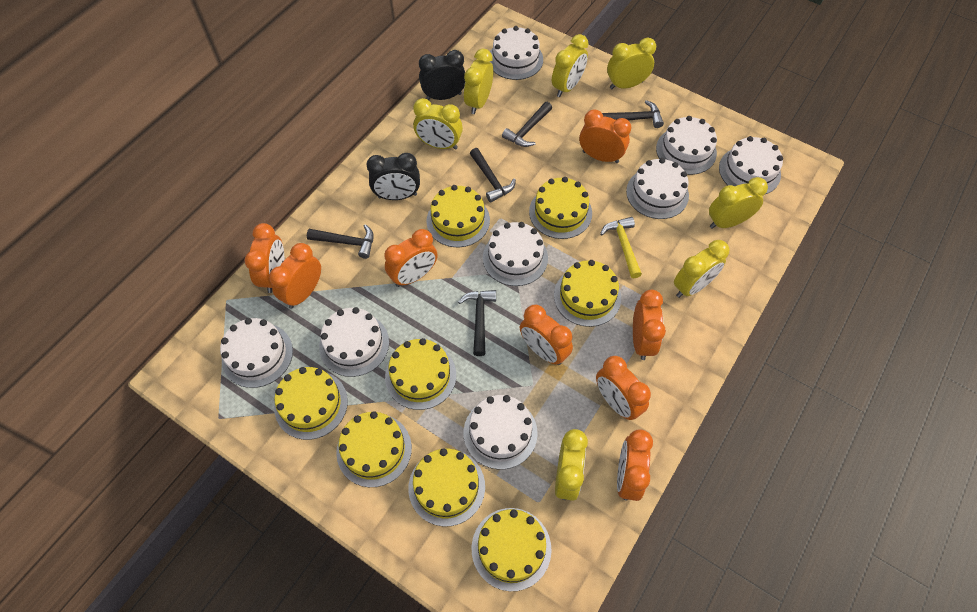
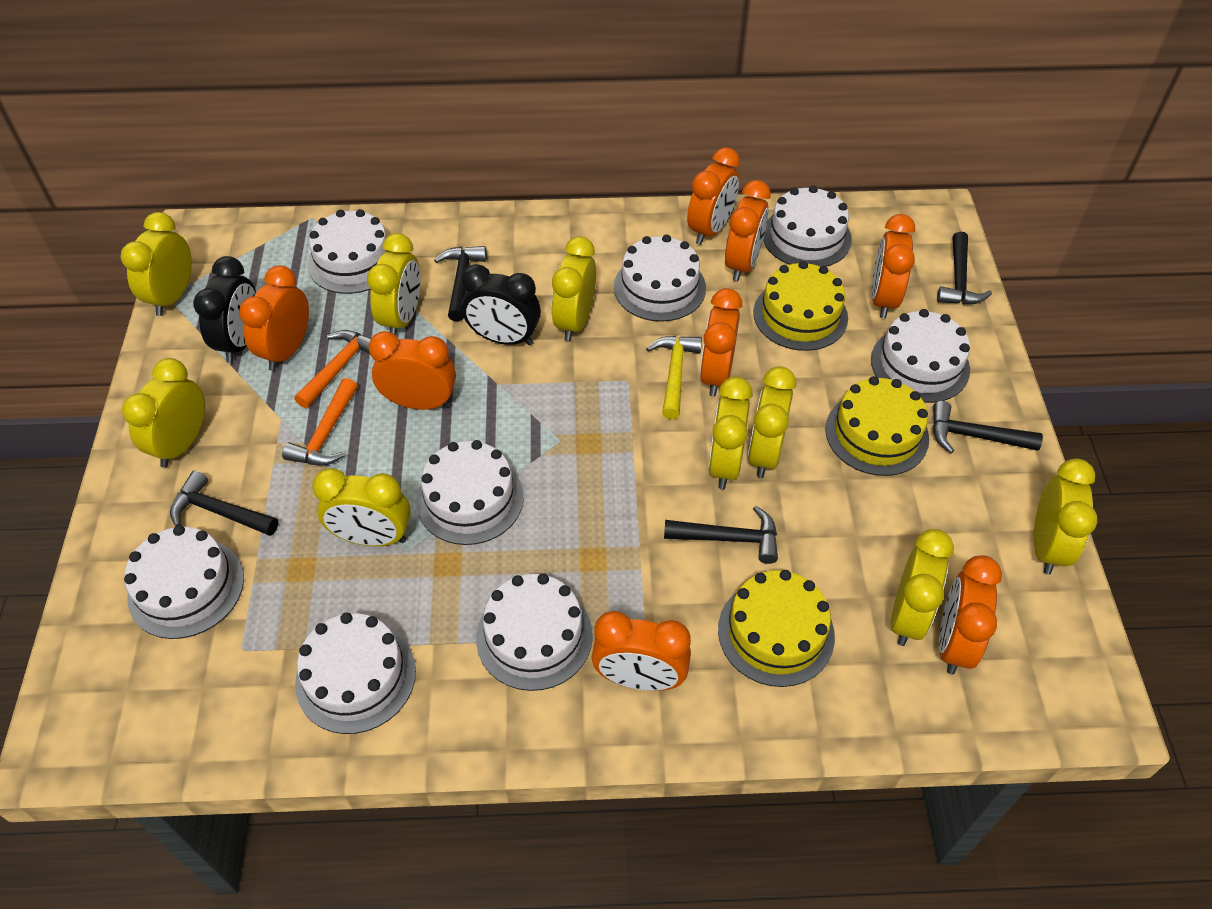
orange hammer: none = 0 -> [282,378,358,466] [294,330,371,408] = 2
yellow cake: [274,367,348,440] [336,411,412,487] [385,338,456,410] [408,448,485,527] [426,185,490,247] [472,508,552,591] [529,177,592,239] [554,260,621,327] = 8 -> [718,570,835,687] [753,261,848,351] [825,376,929,476] = 3
yellow clock: [413,98,463,149] [464,49,493,114] [552,34,589,97] [555,429,588,501] [607,37,656,89] [674,240,729,298] [709,177,768,229] = 7 -> [121,212,192,316] [122,358,205,468] [312,468,411,547] [367,233,420,335] [552,236,596,342] [708,376,753,489] [748,366,796,478] [890,529,954,646] [1034,458,1097,575] = 9

